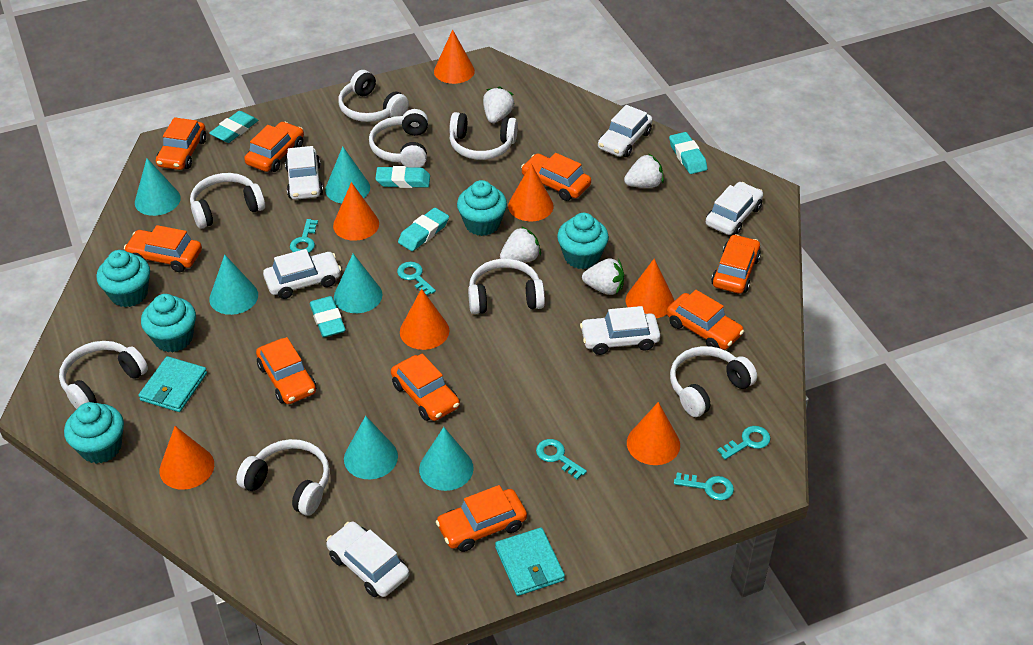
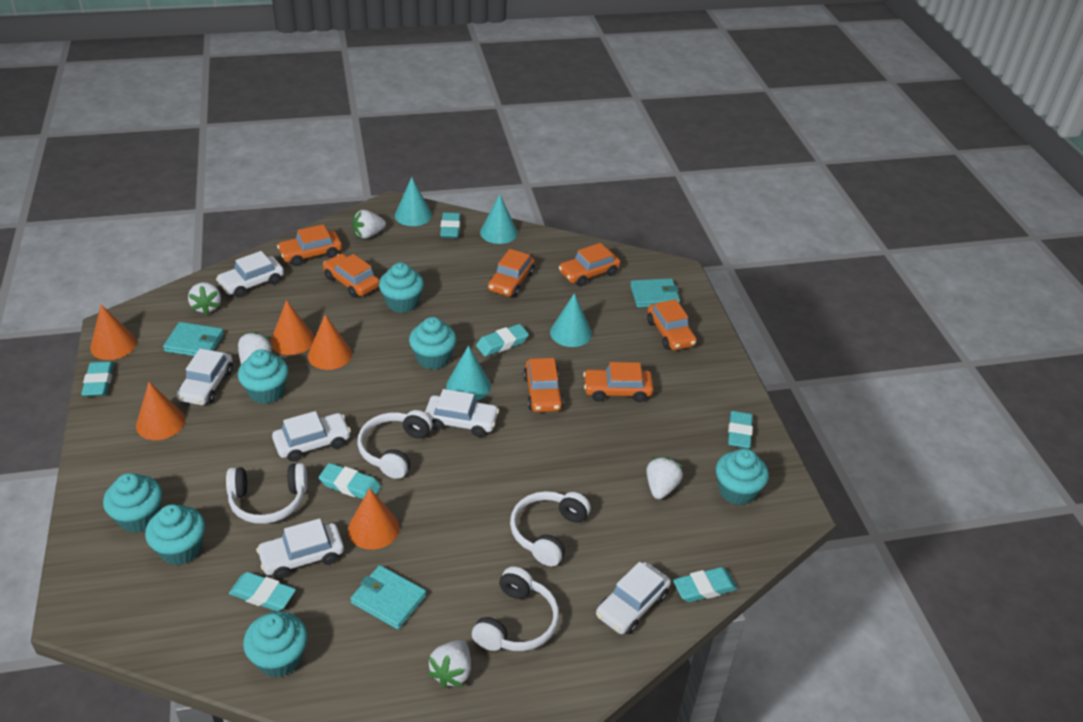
orange car: [124,225,202,272] [156,117,206,170] [244,122,304,172] [256,337,316,404] [391,354,460,421] [436,485,527,552] [521,153,591,201] [666,290,744,350] [711,234,761,294] = 9 -> [277,224,342,266] [323,254,380,298] [488,249,535,297] [523,358,564,412] [559,243,621,286] [583,362,654,402] [647,299,697,350] = 7
orange cone: [159,426,214,490] [333,182,379,241] [400,289,449,350] [434,29,475,84] [508,164,554,221] [626,259,674,318] [627,402,680,465] = 7 -> [90,304,137,360] [136,382,185,440] [270,300,315,355] [308,315,352,370] [348,488,400,550] = 5
turquoise cone: [135,158,181,216] [209,255,258,315] [325,146,370,203] [334,254,382,313] [344,416,398,479] [419,427,474,491] = 6 -> [395,177,432,226] [446,346,491,401] [480,194,518,244] [550,293,592,347] = 4
turquoise cupcake: [64,402,124,464] [96,250,150,307] [141,294,196,352] [457,180,507,236] [557,213,609,269] = 5 -> [103,473,162,533] [145,504,205,565] [238,349,289,404] [243,611,308,677] [379,262,424,313] [409,317,457,370] [716,448,769,505] = 7
turquoise eraser: [209,111,258,143] [309,296,346,337] [375,166,430,188] [398,208,449,251] [669,132,707,174] = 5 -> [81,361,114,397] [229,572,296,611] [319,463,381,499] [440,212,461,238] [476,324,529,356] [673,567,738,602] [728,411,753,449] = 7
turquoise key: [290,219,318,253] [397,262,436,295] [536,439,587,479] [674,472,734,500] [717,426,770,460] = 5 -> none = 0
turquoise wallet: [139,356,207,412] [495,528,565,596] = 2 -> [163,322,224,356] [350,565,426,629] [630,278,680,308] = 3
white headphones: [59,341,148,409] [190,173,265,229] [236,439,330,515] [338,70,409,122] [369,109,428,168] [449,112,518,160] [468,259,545,314] [670,346,757,417] = 8 -> [226,463,307,524] [357,410,433,479] [472,567,559,651] [510,491,591,566] = 4
white strawberry: [483,86,515,123] [500,226,541,263] [582,259,624,295] [624,153,664,188] = 4 -> [188,282,221,315] [238,332,273,364] [352,210,386,239] [428,640,471,688] [646,457,683,499] = 5

